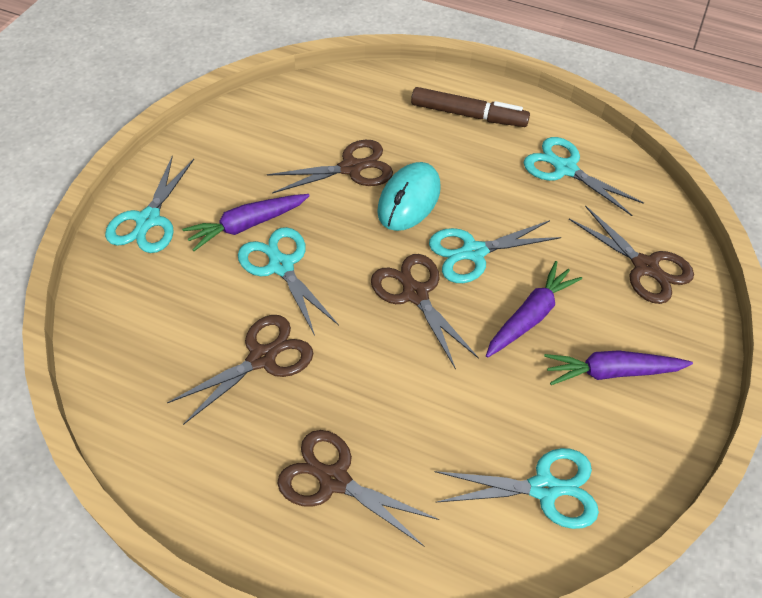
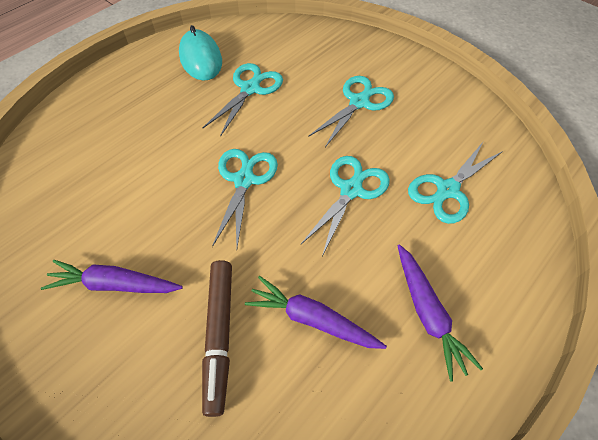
brown scissors: [167,315,314,425] [267,140,393,194] [277,430,439,547] [371,254,479,370] [569,205,694,304] = 5 -> none = 0

